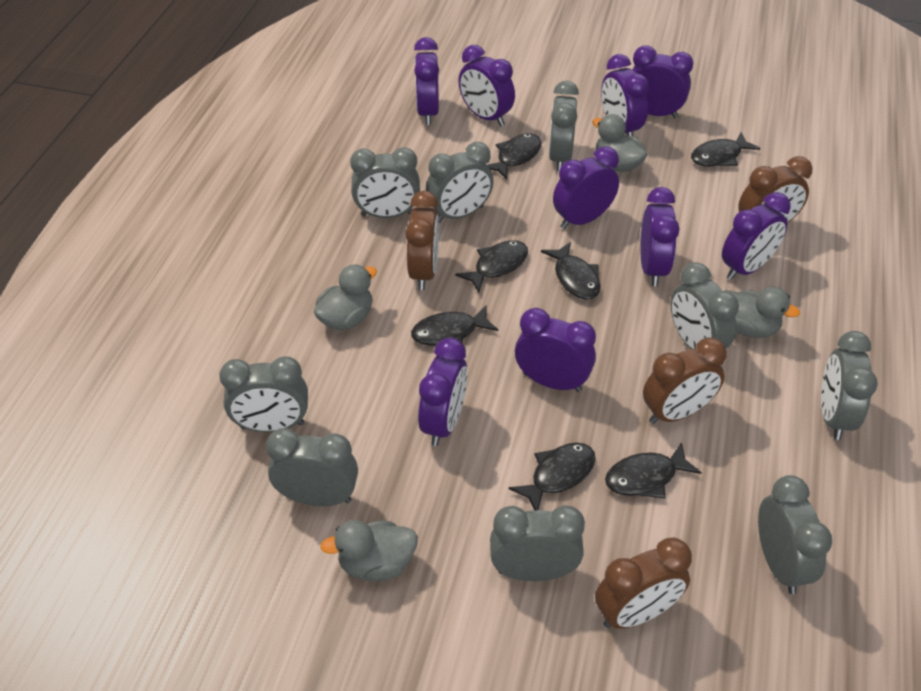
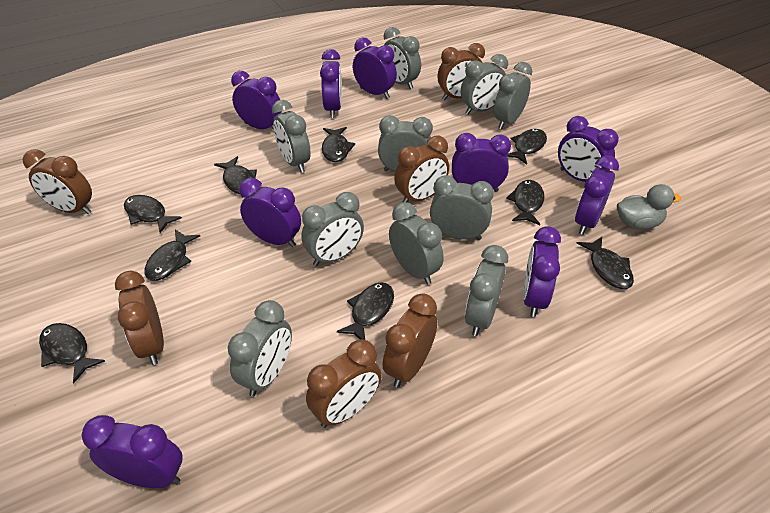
black fish: [411,305,498,346] [455,240,528,293] [487,133,542,180] [509,443,595,510] [541,242,600,300] [605,442,702,498] [691,132,760,166] = 7 -> [39,323,105,383] [124,195,182,233] [144,229,200,281] [214,156,257,194] [322,127,355,162] [337,282,394,340] [506,180,544,225] [507,129,547,164] [576,237,634,289] = 9
brown clock: [405,191,439,290] [595,537,692,629] [643,337,727,424] [738,156,813,223] = 4 -> [23,149,92,214] [115,271,164,365] [306,339,382,428] [383,293,437,388] [394,135,449,202] [438,43,485,100] = 6
grey clock: [219,356,308,432] [266,428,358,506] [350,147,420,218] [426,142,494,223] [490,505,585,581] [549,81,579,172] [671,262,739,349] [758,475,832,594] [821,331,878,440] = 9 -> [228,300,292,396] [272,100,311,173] [301,192,364,266] [378,115,433,172] [383,27,421,89] [389,202,444,285] [430,175,494,240] [461,54,508,115] [465,245,508,336] [494,62,532,129] = 10
grey duck: [314,264,377,330] [320,520,418,581] [592,114,647,172] [725,287,800,338] = 4 -> [617,184,681,230] = 1

